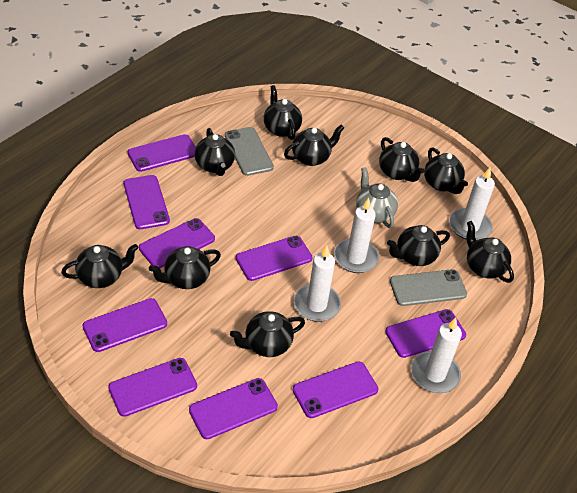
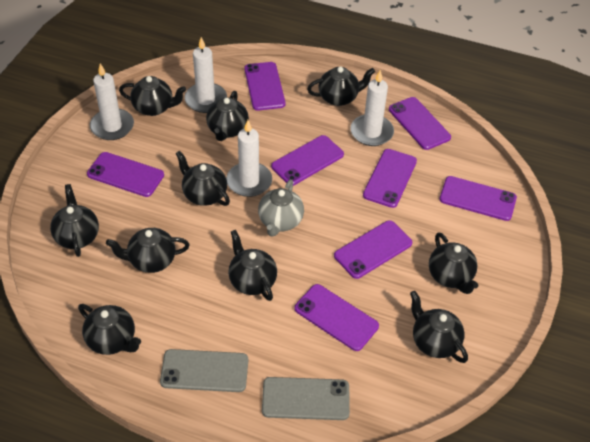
purple phone: [83,298,167,352] [108,358,197,417] [124,175,170,229] [128,134,196,172] [139,218,215,268] [189,378,278,439] [236,236,312,281] [293,362,378,418] [385,309,466,358] = 9 -> [87,152,164,197] [244,62,285,111] [271,135,344,186] [294,284,379,351] [334,220,412,279] [363,149,417,208] [389,97,451,150] [439,176,517,221] = 8

